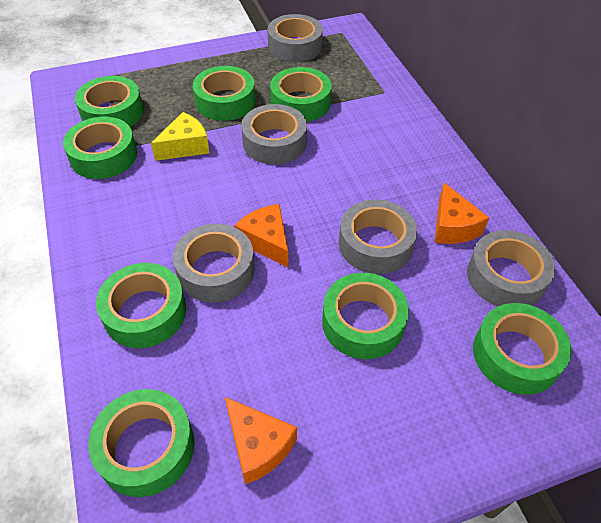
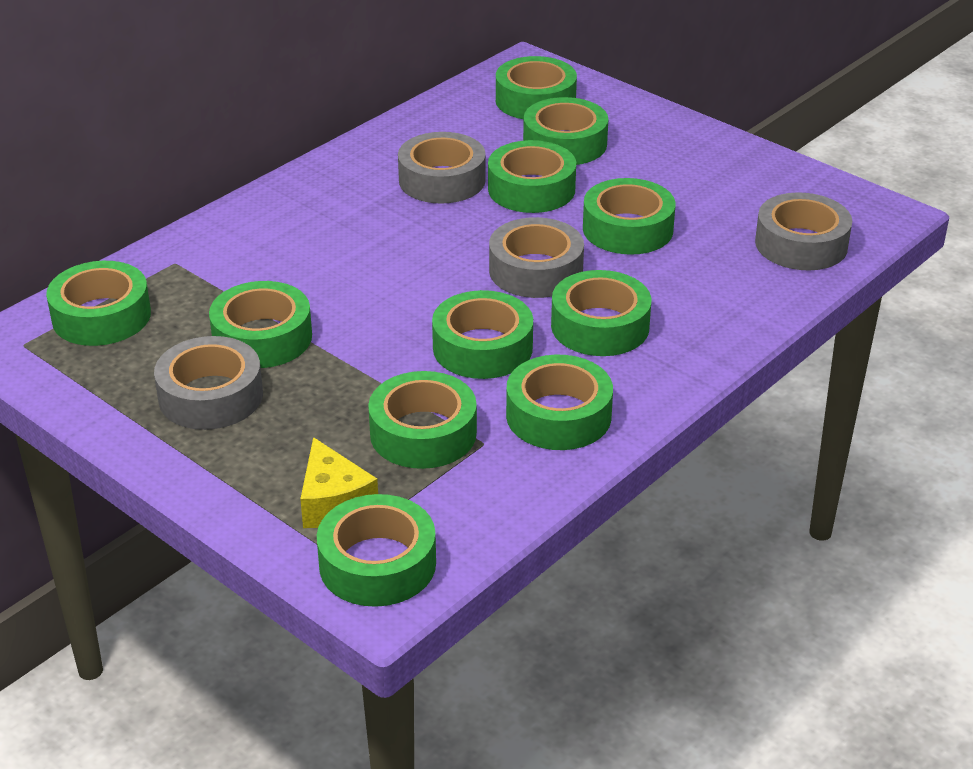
green tape: [63,117,137,179] [75,76,144,127] [88,389,194,497] [96,263,186,348] [193,66,255,121] [270,67,332,122] [322,273,409,359] [473,303,572,395] = 8 -> [46,261,151,346] [209,281,312,368] [317,494,436,607] [368,371,477,469] [432,290,533,379] [488,140,576,213] [496,56,577,119] [506,355,613,450] [523,97,608,165] [551,270,651,356] [583,178,676,255] = 11
grey tape: [173,224,255,303] [241,104,307,165] [267,14,323,62] [339,200,417,274] [467,230,556,306] = 5 -> [154,336,263,430] [398,132,486,204] [489,217,584,298] [755,192,852,270] = 4
orange cheese: [225,397,297,484] [234,204,289,268] [434,183,489,244] = 3 -> none = 0

